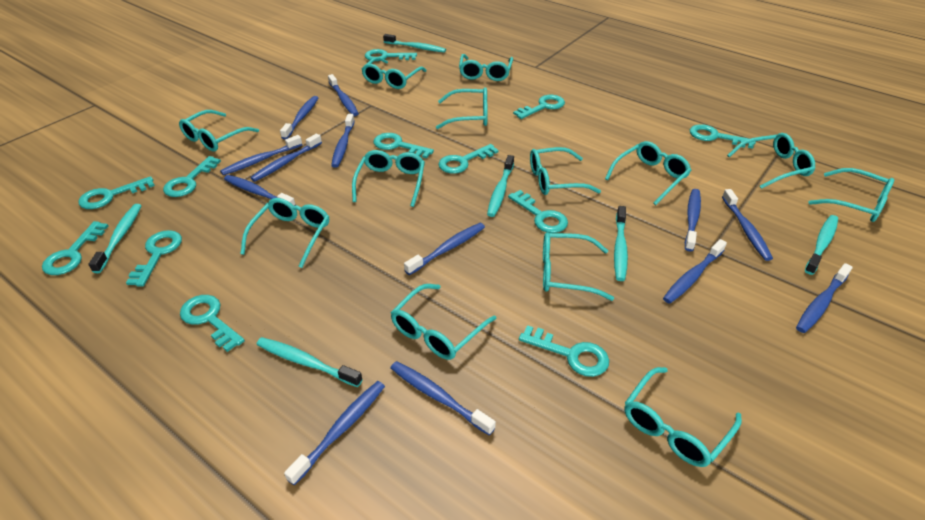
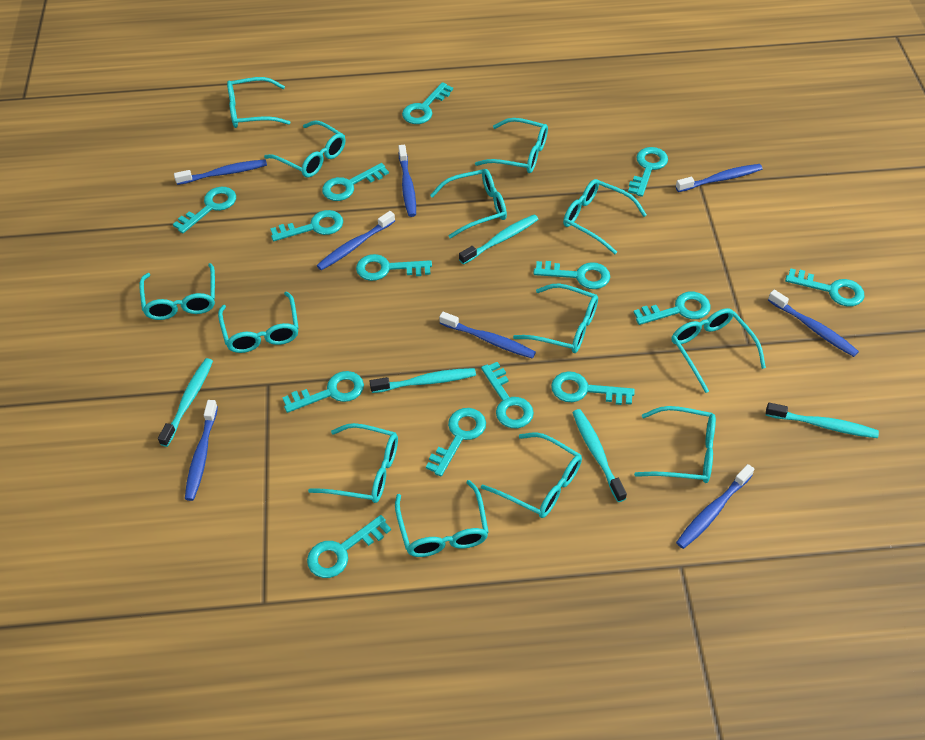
blue toothbrush: [220,135,302,175] [224,175,296,206] [250,133,322,182] [280,96,318,139] [284,381,385,486] [328,74,359,116] [331,114,355,168] [391,361,496,436] [404,223,485,275] [663,239,727,304] [685,189,701,251] [722,189,773,261] [796,263,853,333] = 13 -> [174,159,267,185] [185,400,218,501] [317,211,395,270] [398,145,416,217] [439,312,536,359] [676,164,762,192] [676,464,754,549] [768,290,859,357] = 8
turquoise key: [42,221,108,275] [78,176,155,209] [126,230,182,287] [163,156,221,197] [180,295,245,352] [365,49,417,61] [374,133,434,159] [438,144,499,174] [508,190,568,233] [513,95,565,119] [519,325,609,377] [690,124,756,149] = 12 -> [173,187,236,233] [270,210,343,241] [282,371,364,413] [307,515,391,578] [322,163,389,201] [356,254,432,281] [402,82,453,124] [426,408,486,477] [481,362,534,428] [533,261,610,289] [551,371,635,405] [628,147,668,197] [633,292,711,325] [785,268,864,307] = 14
turquoise toothbrush: [88,204,142,273] [256,337,363,387] [383,34,446,53] [487,155,514,217] [614,206,628,281] [805,215,838,275] = 6 -> [158,358,213,447] [369,368,476,393] [459,214,539,265] [572,409,627,502] [766,403,879,438] = 5

